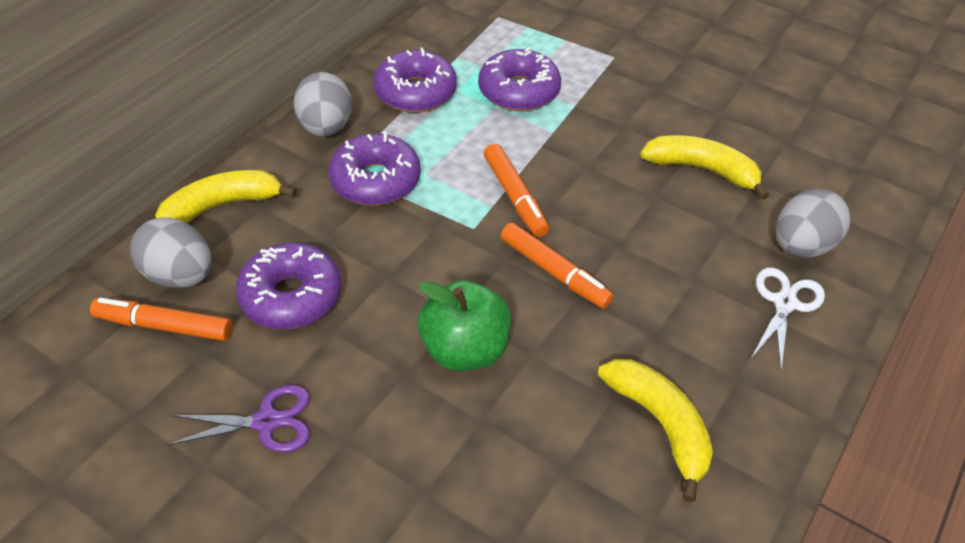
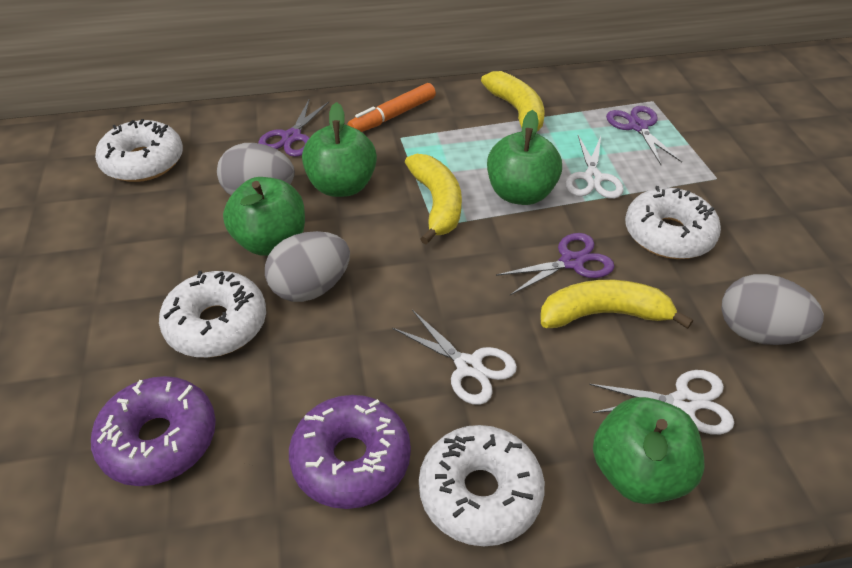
green apple: [418,280,511,371] = 1 -> [223,177,305,256] [302,102,377,197] [487,110,562,205] [593,397,704,504] = 4
orange marker: [90,298,232,341] [484,144,549,237] [501,223,614,309] = 3 -> [348,83,436,132] = 1
purple donut: [236,243,341,329] [328,131,421,206] [373,48,457,113] [478,47,561,111] = 4 -> [91,376,216,486] [289,395,411,509] = 2
purple scissors: [167,385,310,453] = 1 -> [258,99,329,157] [496,233,614,295] [606,106,682,165] = 3
white donut: none = 0 -> [95,119,183,182] [159,271,266,358] [419,425,545,546] [625,186,721,259] = 4
white scissors: [750,267,825,370] = 1 -> [392,310,517,405] [565,135,624,199] [589,370,734,435] = 3

